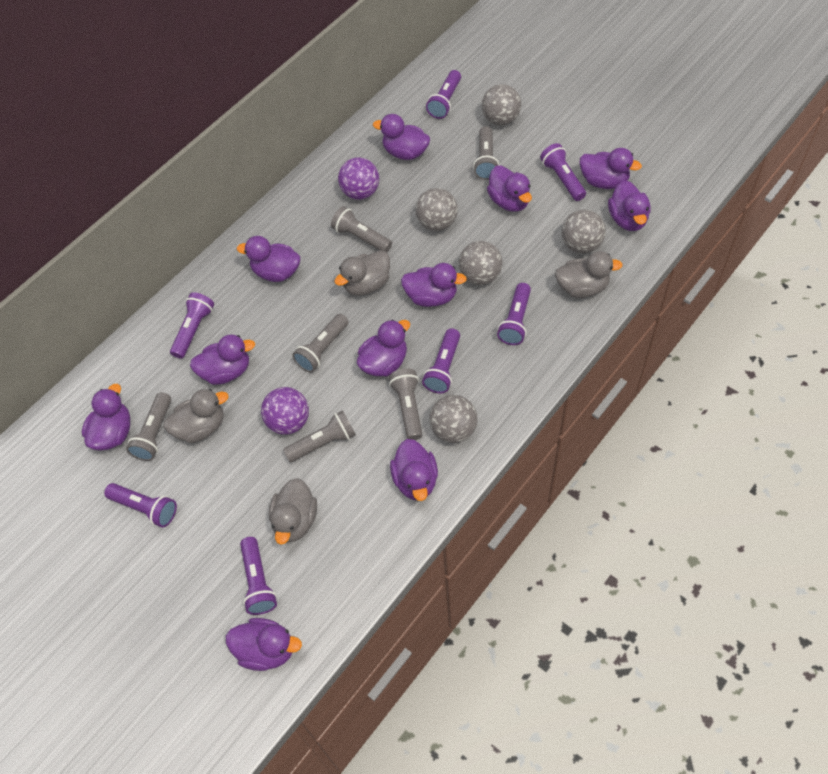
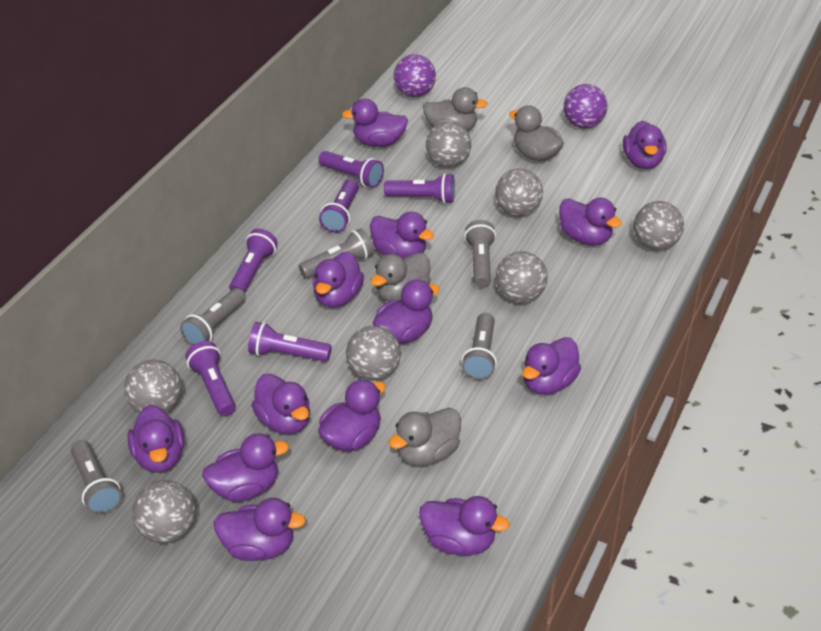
grey ball: [415,188,458,231] [429,395,478,443] [458,241,503,285] [482,84,521,126] [562,210,606,254] = 5 -> [124,360,182,413] [132,480,196,543] [346,326,401,381] [426,122,471,168] [495,169,543,216] [496,251,548,303] [634,201,684,250] = 7
grey flashlight: [126,392,171,461] [283,410,356,462] [292,314,348,372] [331,206,392,252] [389,369,423,440] [473,126,499,180] = 6 -> [71,440,122,515] [180,288,246,345] [299,228,374,279] [462,313,497,380] [464,220,496,288] = 5
purple duck: [82,384,130,450] [190,334,255,385] [226,618,302,671] [237,236,300,282] [357,319,410,377] [373,114,430,160] [390,439,438,501] [401,263,467,307] [487,165,532,212] [580,148,642,189] [608,180,651,231] = 11 -> [127,405,184,473] [202,433,289,502] [214,498,306,561] [251,374,310,434] [313,252,364,308] [318,379,386,451] [342,99,408,147] [370,212,434,259] [373,279,440,344] [419,496,510,556] [522,337,581,395] [559,198,622,246] [623,121,667,169] = 13
purple flashlight: [104,483,177,528] [170,292,214,359] [240,537,277,615] [422,328,460,393] [426,70,461,119] [497,283,531,345] [540,143,586,201] = 7 -> [185,341,236,416] [229,229,278,293] [248,322,331,362] [318,151,384,188] [319,179,359,233] [384,173,455,204] = 6

